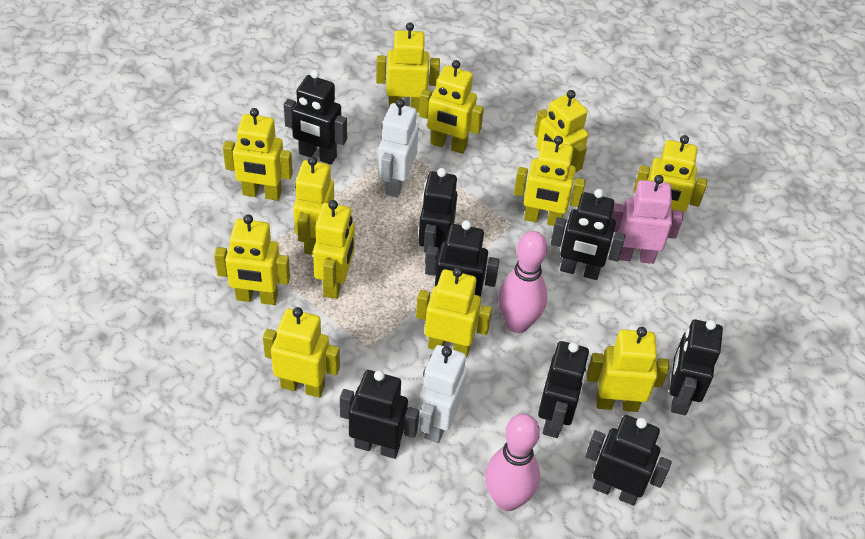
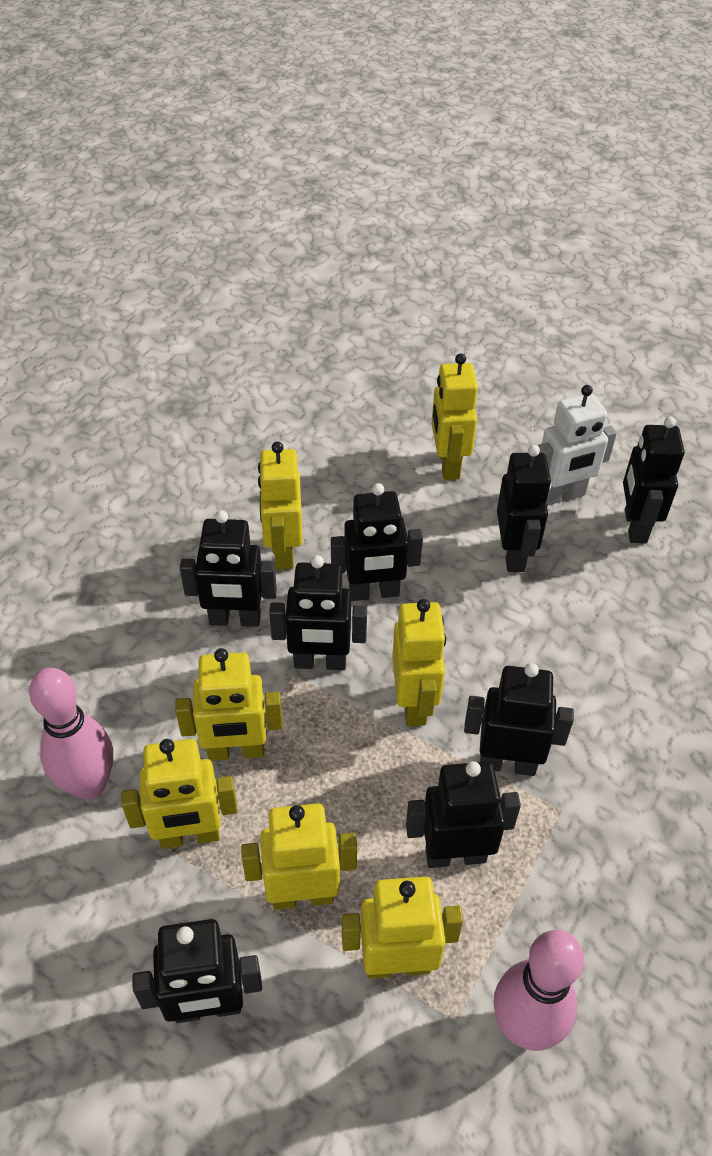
pink robot: [611,175,683,264] = 1 -> none = 0
white robot: [378,99,419,197] [418,345,468,443] = 2 -> [538,385,617,506] = 1
yellow robot: [214,214,290,305] [223,108,293,201] [263,307,340,398] [293,157,334,255] [313,200,354,299] [376,22,440,113] [416,267,492,358] [419,60,484,154] [514,136,586,226] [534,90,588,172] [587,327,670,412] [633,135,707,213] = 12 -> [121,739,238,849] [175,648,283,761] [241,803,357,910] [258,441,303,570] [342,877,463,979] [392,599,446,726] [431,353,478,480] = 7

